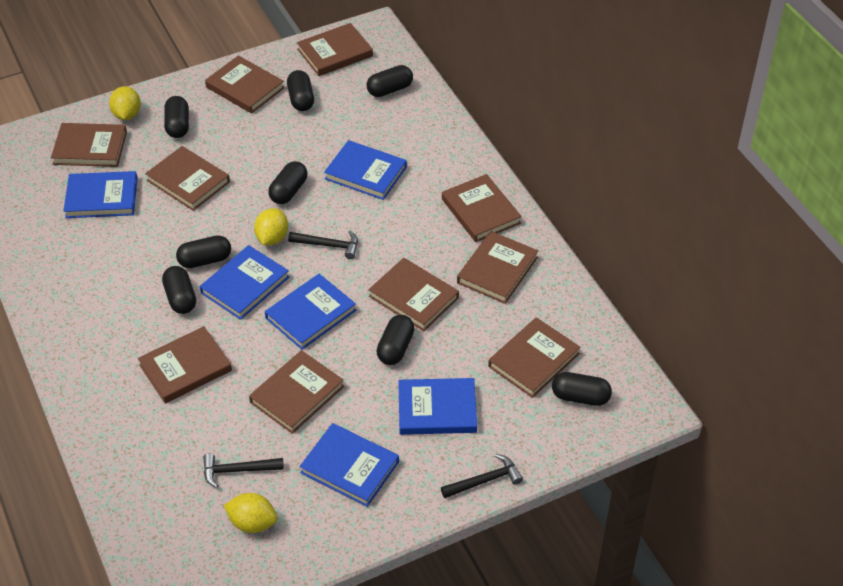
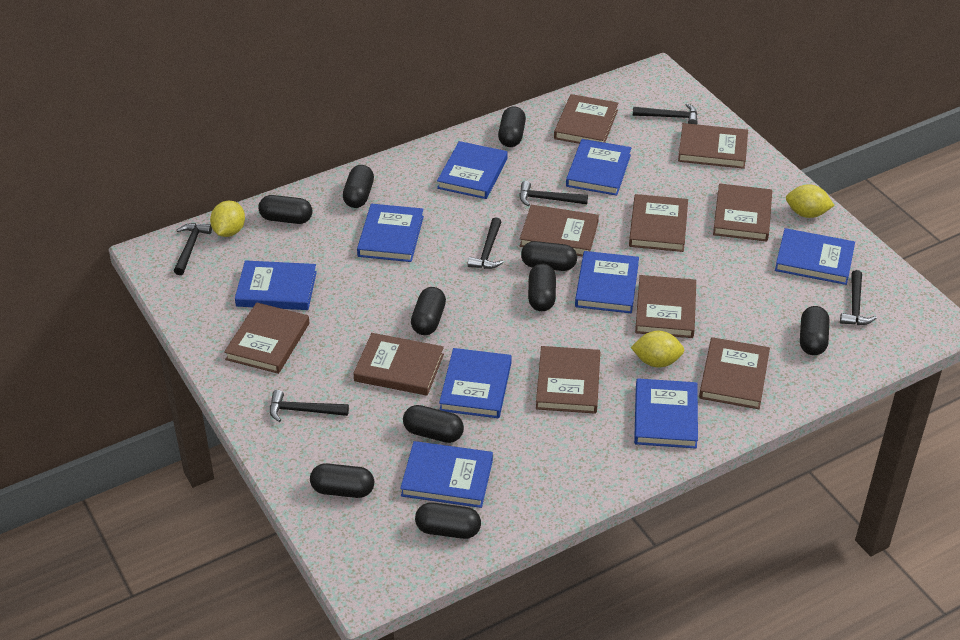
black capsule: [162,266,196,314] [164,96,189,138] [176,235,231,268] [268,161,308,204] [287,70,314,111] [367,65,413,97] [377,315,415,365] [552,372,612,406] = 8 -> [258,195,312,224] [310,463,374,498] [343,165,374,208] [403,405,464,443] [411,287,446,335] [415,503,481,539] [498,106,526,147] [521,241,577,271] [528,264,556,311] [800,306,829,355] = 10
black hammer: [203,453,284,488] [288,231,358,259] [441,454,523,498] = 3 -> [174,223,212,275] [270,390,349,422] [468,217,503,269] [519,181,588,206] [633,104,698,124] [840,270,877,325] = 6
blue book: [64,171,138,218] [200,245,289,320] [265,274,356,350] [299,423,399,507] [324,140,407,200] [398,378,477,435] = 6 -> [235,260,317,310] [357,204,424,262] [400,441,493,508] [437,141,508,199] [439,348,512,418] [566,139,631,196] [575,251,639,313] [634,379,698,449] [775,228,855,285] = 9

